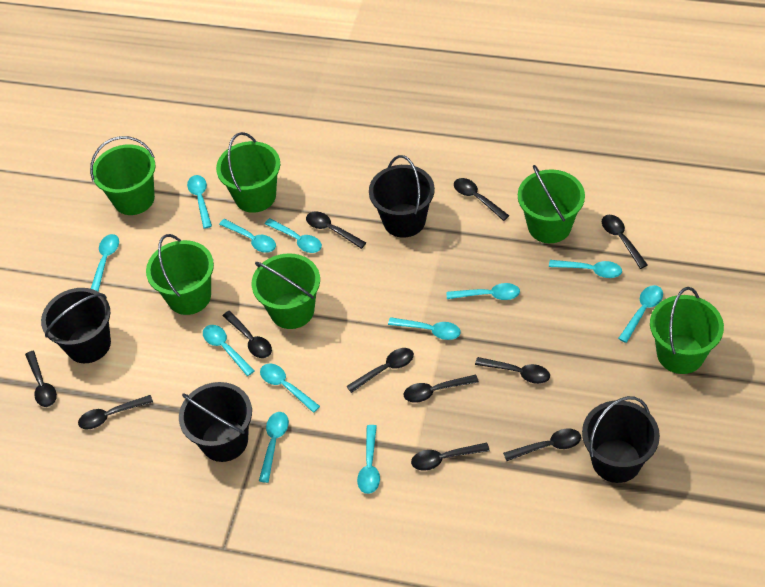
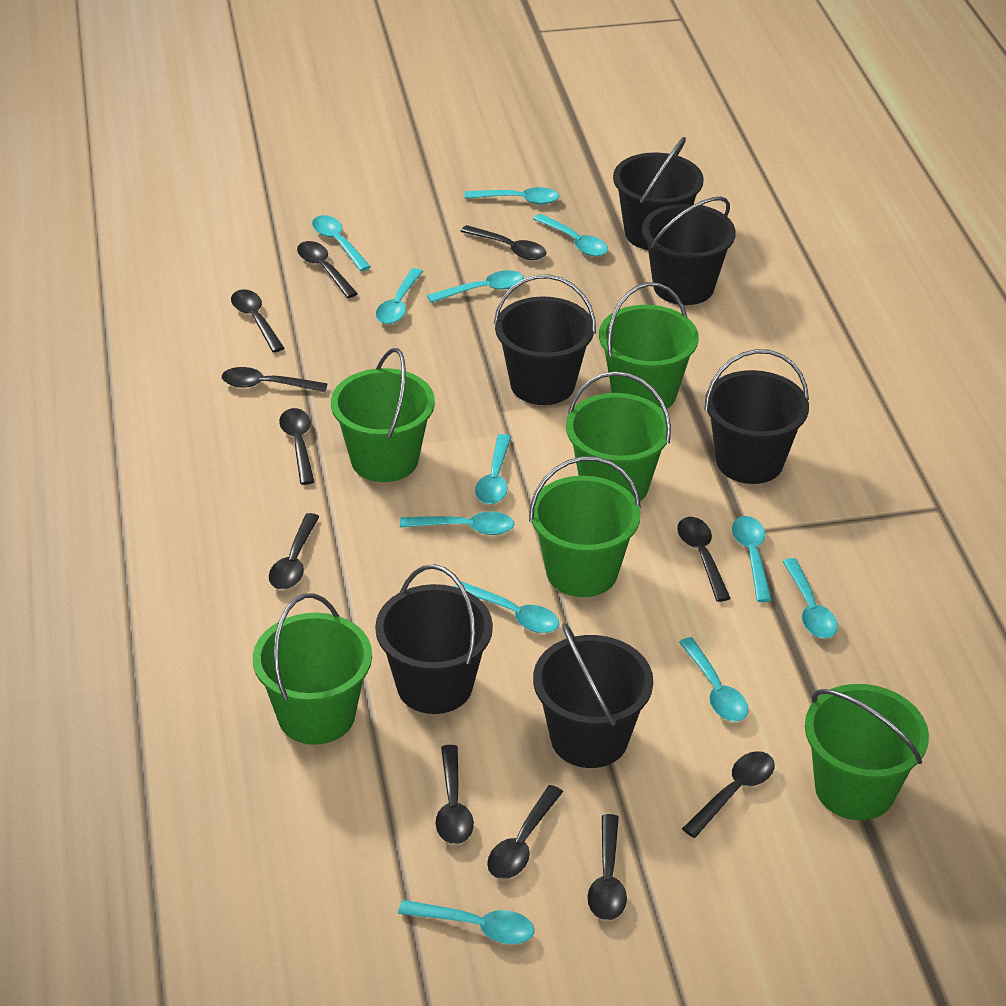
black bucket: [41,288,111,363] [179,382,252,462] [369,155,435,238] [582,396,660,483] = 4 -> [375,564,493,714] [494,274,596,405] [533,623,653,768] [613,137,704,250] [642,197,736,305] [704,349,809,484] = 6

